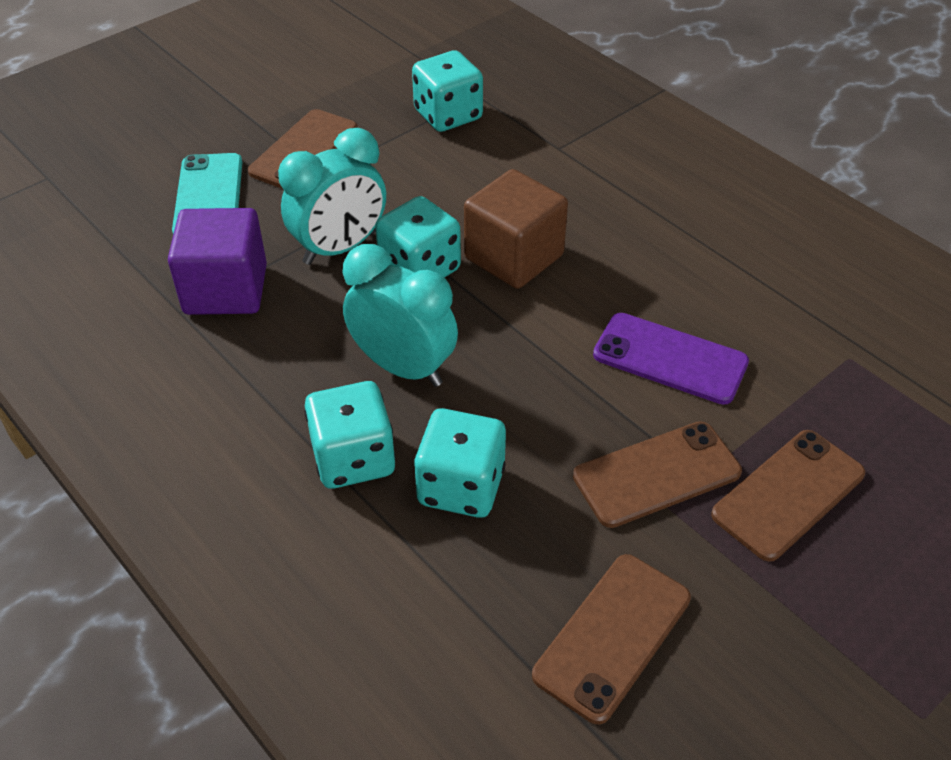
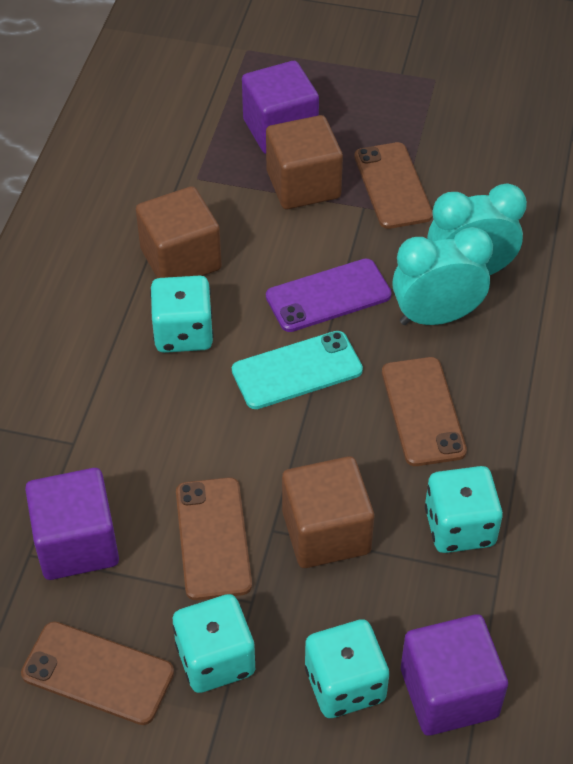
brown cube: [464,169,568,289] = 1 -> [136,186,222,278] [266,115,343,209] [282,456,374,568] = 3
purple cube: [168,208,267,315] = 1 -> [25,468,119,580] [242,61,319,154] [401,614,508,736] = 3

